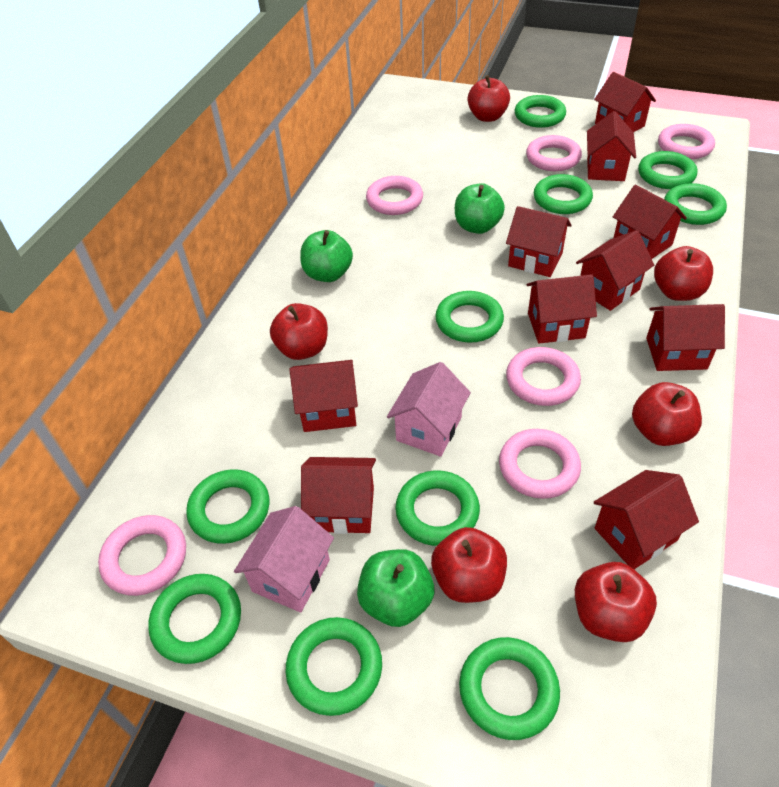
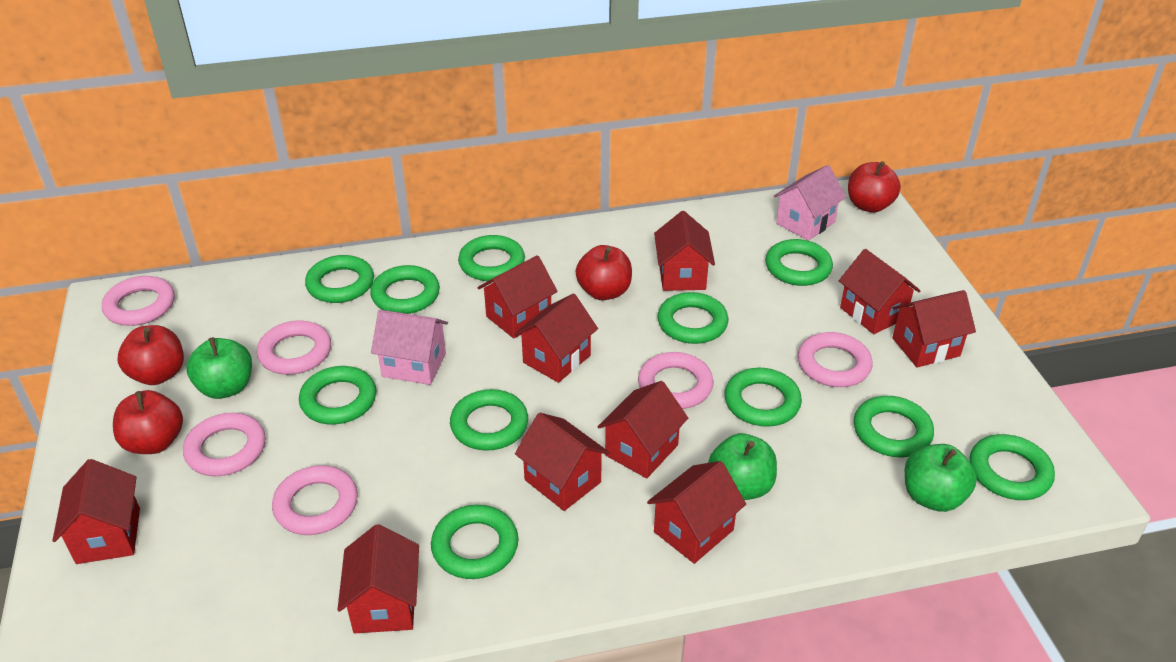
green ring: [148,574,241,664] [187,469,269,544] [286,617,382,716] [395,470,480,546] [435,291,504,343] [459,637,560,740] [515,95,566,128] [534,174,593,214] [638,151,697,189] [664,183,727,225] = 10 -> [299,366,376,425] [305,255,374,303] [370,265,440,314] [431,505,518,579] [450,389,528,451] [458,235,525,281] [657,292,728,344] [725,368,802,427] [765,239,833,286] [854,396,934,458] [969,434,1055,500] = 11
red apple: [270,303,328,360] [431,527,507,603] [468,75,510,122] [575,562,657,642] [632,382,702,446] [654,246,713,301] = 6 -> [113,390,183,454] [118,325,184,385] [576,245,632,300] [848,161,901,213] = 4

